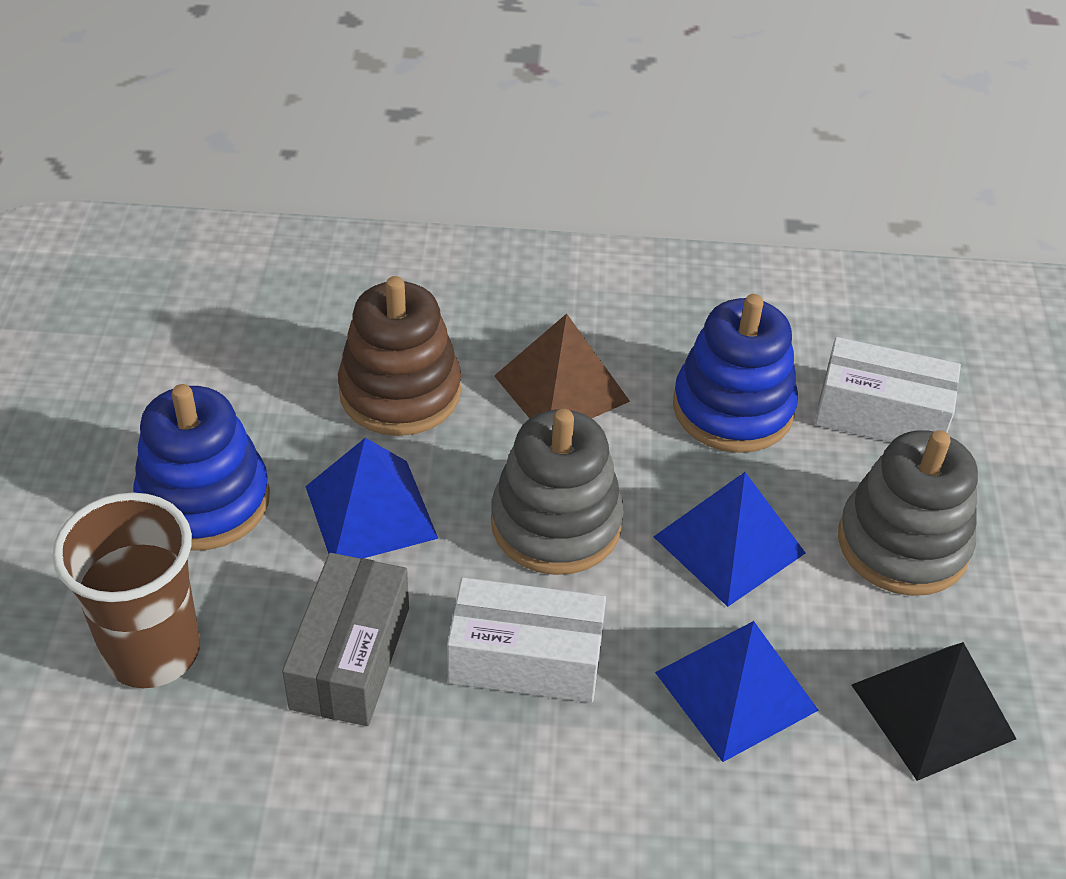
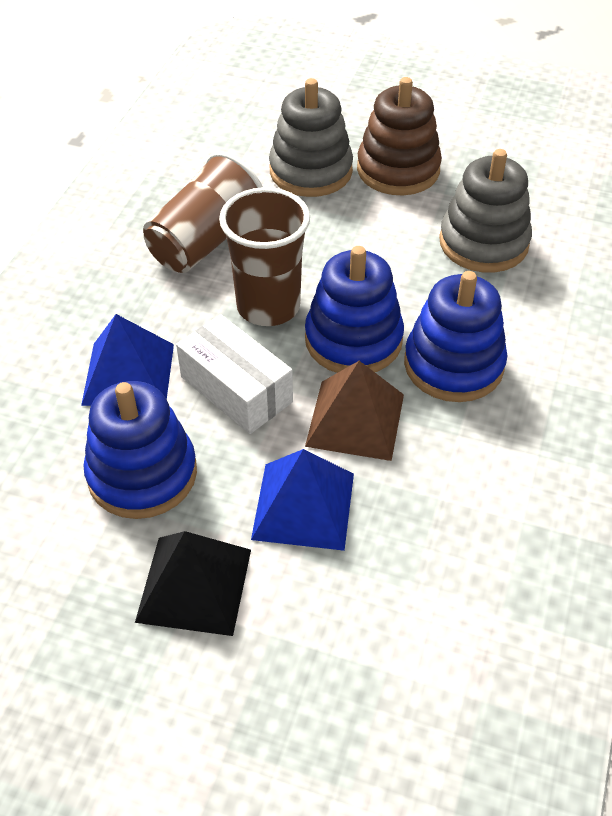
blue pyramid: [305,438,438,558] [654,472,806,607] [655,621,819,762] = 3 -> [81,314,174,406] [251,449,354,551] = 2
blue stacking toy: [133,384,270,551] [673,294,798,453] = 2 -> [83,381,197,519] [305,246,404,373] [404,271,507,402] = 3
brown cup: [52,492,200,688] = 1 -> [143,152,263,273] [219,187,310,326] = 2
grey box: [282,553,409,726] = 1 -> none = 0
white box: [447,577,606,702] [815,337,961,442] = 2 -> [176,314,293,434] = 1

